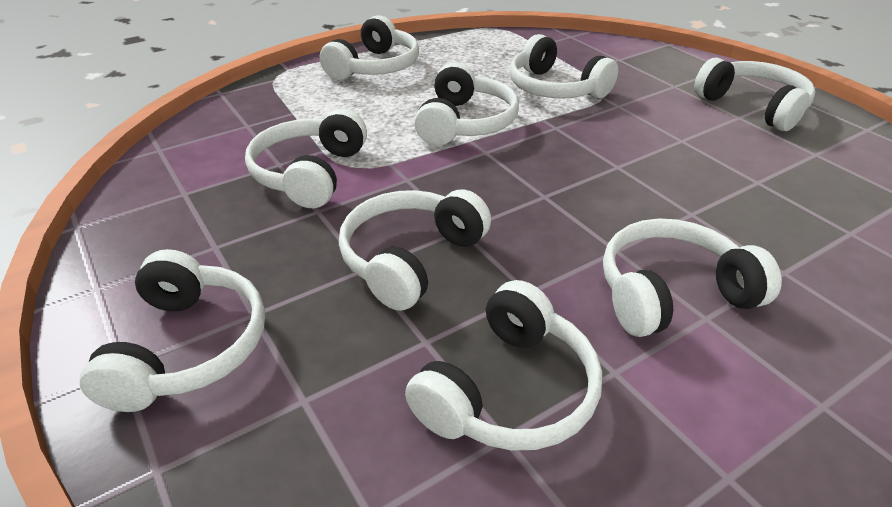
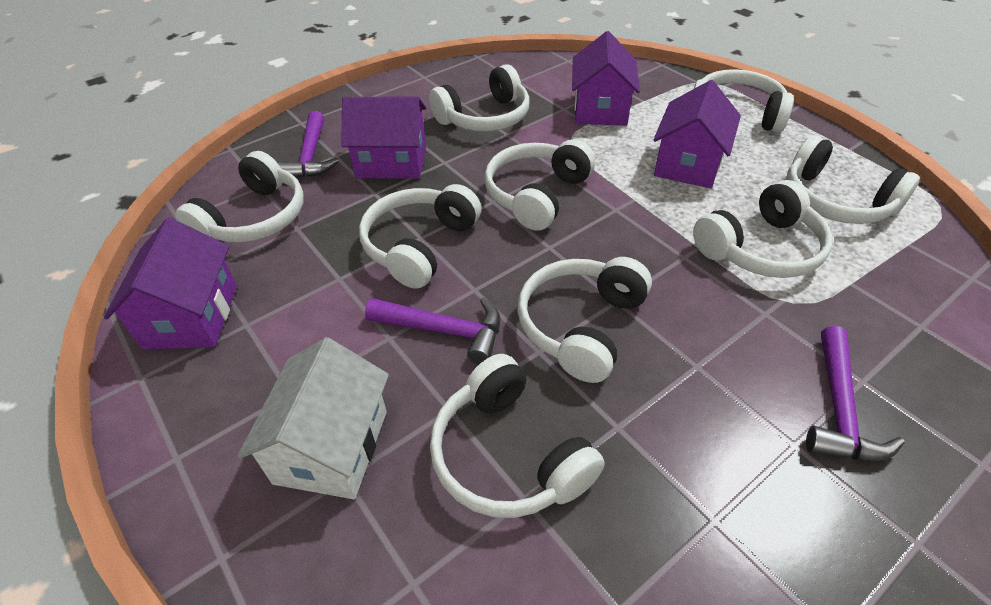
purple hammer: none = 0 -> [278,111,339,178] [365,297,500,364] [806,326,905,461] = 3
purple house: none = 0 -> [104,218,237,350] [341,97,426,179] [572,31,640,126] [653,80,741,188] = 4
white house: none = 0 -> [237,337,389,499] = 1

